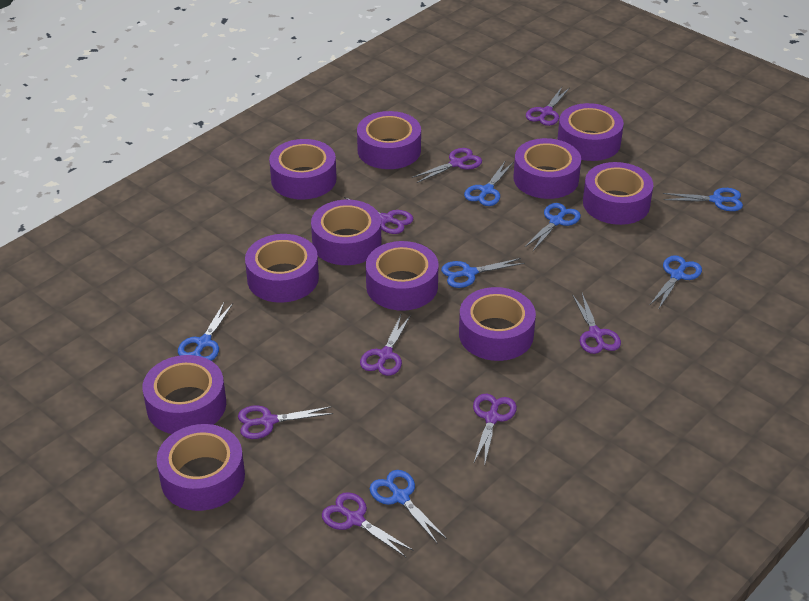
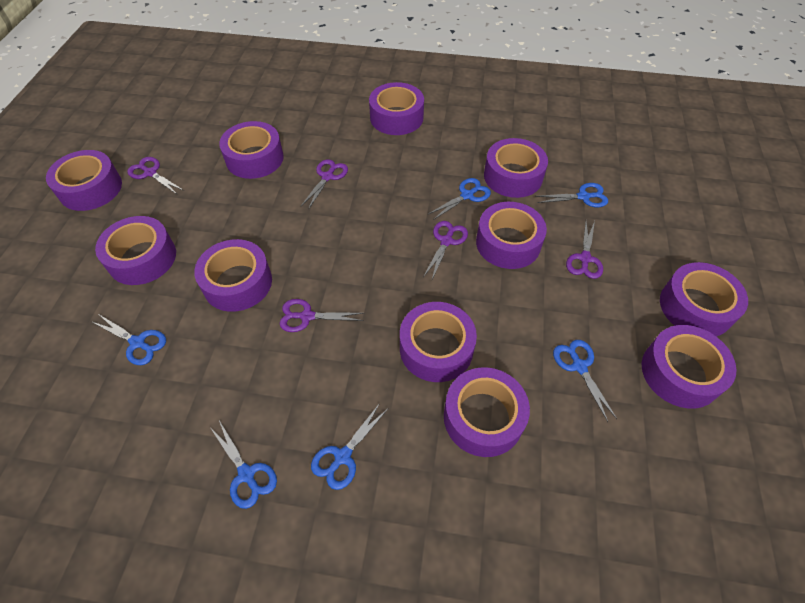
blue scissors: [178,303,233,361] [370,470,447,543] [441,258,525,288] [464,162,513,206] [524,203,581,251] [649,255,702,310] [663,188,743,211] = 7 -> [91,315,166,365] [209,420,277,509] [311,403,388,490] [428,178,491,220] [535,183,608,207] [553,340,617,422] = 6
purple scissors: [238,405,333,439] [322,492,414,557] [344,197,413,234] [360,315,411,376] [412,148,482,183] [473,394,517,467] [526,87,569,126] [572,293,621,354] = 8 -> [127,157,184,194] [279,299,364,332] [301,159,348,209] [423,221,468,279] [566,221,603,279] = 5

